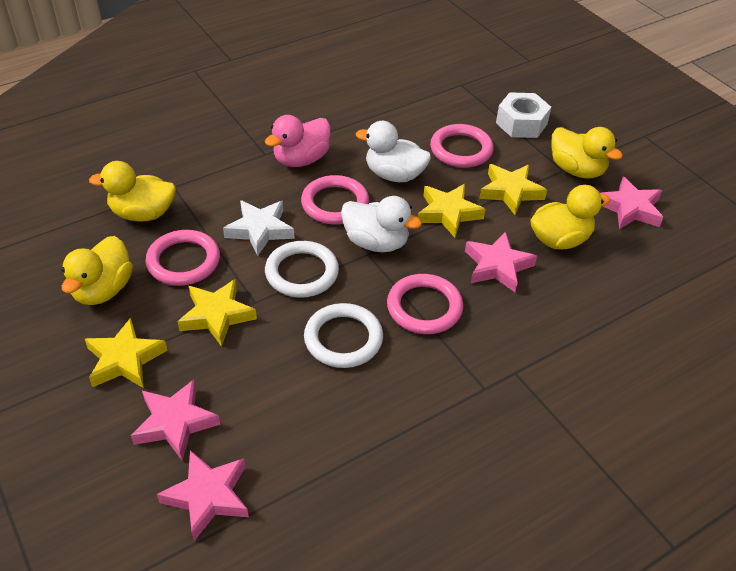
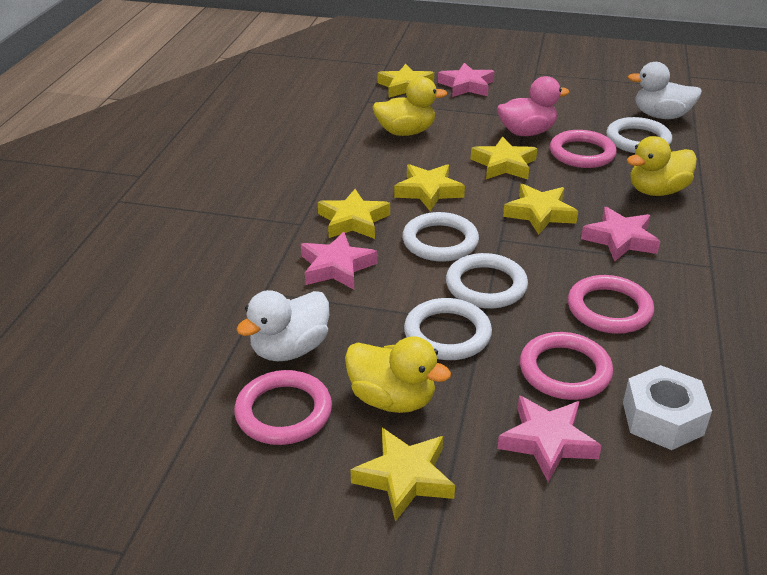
white ring: [265,241,339,298] [304,303,383,368] = 2 -> [402,212,479,261] [404,298,492,360] [446,253,528,309] [606,117,672,153] = 4
white star: [223,200,295,256] = 1 -> none = 0
yellow duck: [61,236,133,305] [89,161,176,222] [530,185,610,250] [551,127,623,179] = 4 -> [345,336,451,413] [372,77,447,136] [627,136,697,196] = 3
yellow star: [85,318,168,388] [177,279,257,347] [418,184,486,238] [479,164,547,215] = 4 -> [318,189,390,239] [351,428,455,522] [377,64,434,98] [394,164,465,211] [471,136,537,179] [503,184,578,235] = 6

